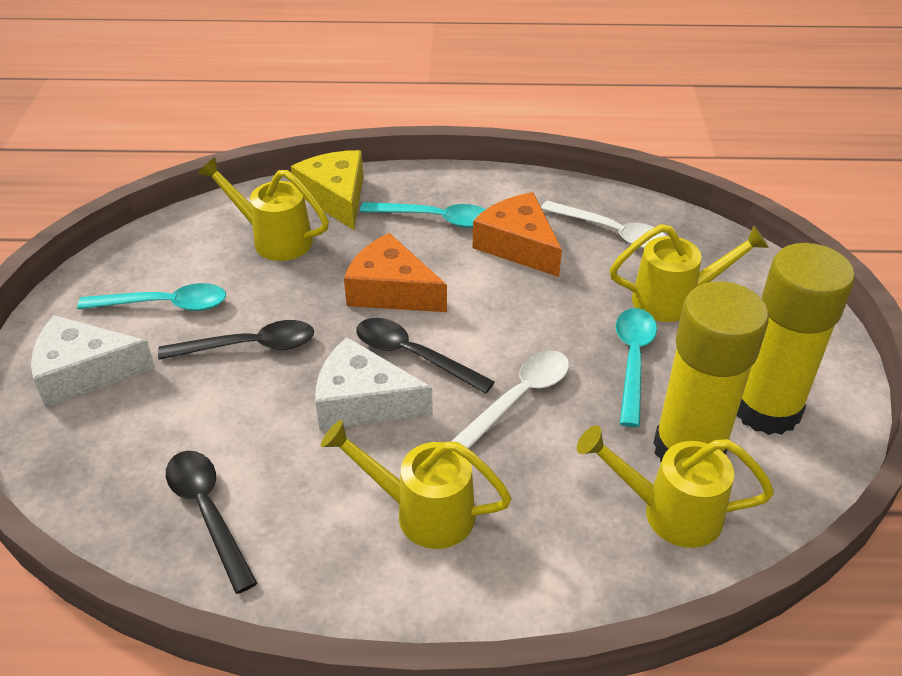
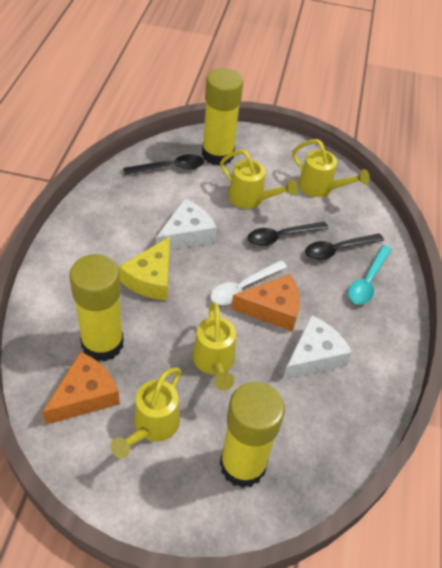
turquoise spoon: [77,283,226,311] [360,202,486,228] [616,308,657,427] = 3 -> [348,245,392,304] = 1
white spoon: [451,350,569,449] [541,201,666,249] = 2 -> [210,260,287,305] = 1
yellow glue stick: [653,281,769,462] [737,243,855,435] = 2 -> [69,254,124,362] [202,68,243,166] [220,382,285,488] = 3

